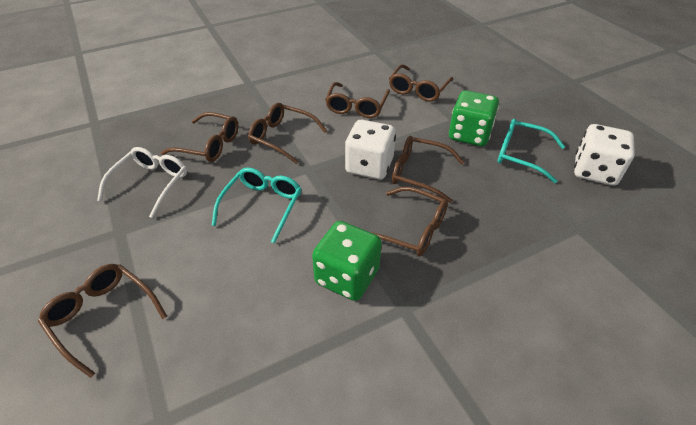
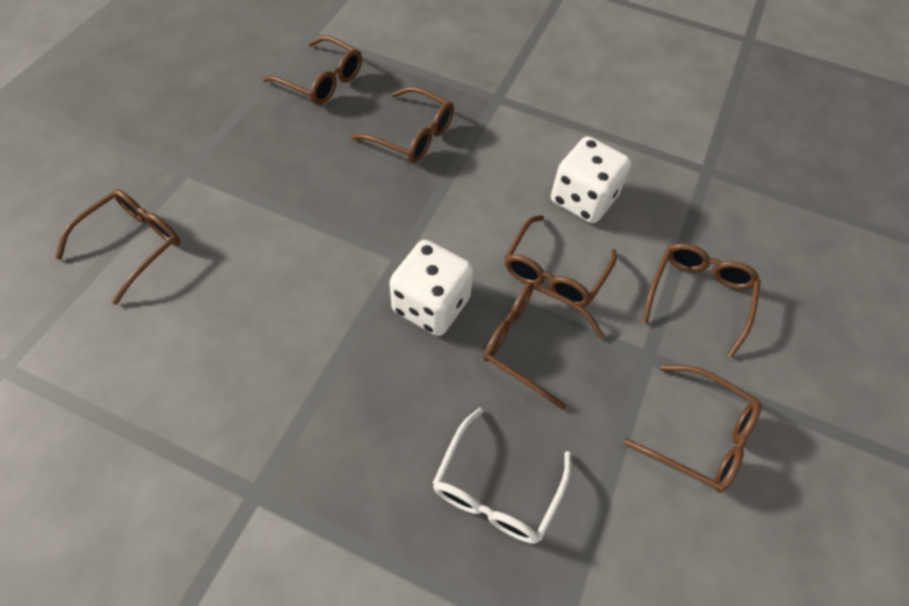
green dice: [312,221,382,301] [449,90,499,146] = 2 -> none = 0
turquoise glasses: [212,167,301,244] [498,119,565,183] = 2 -> none = 0

